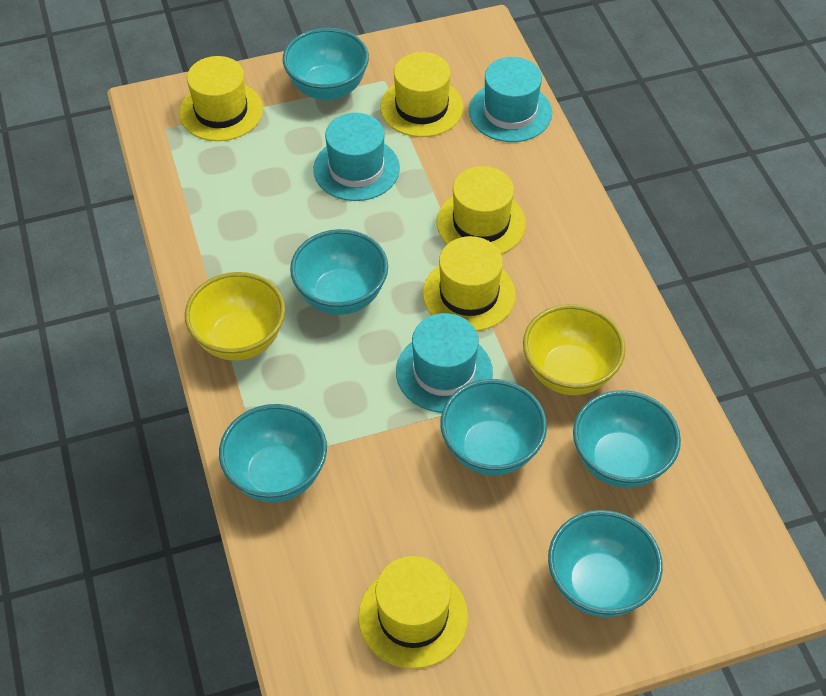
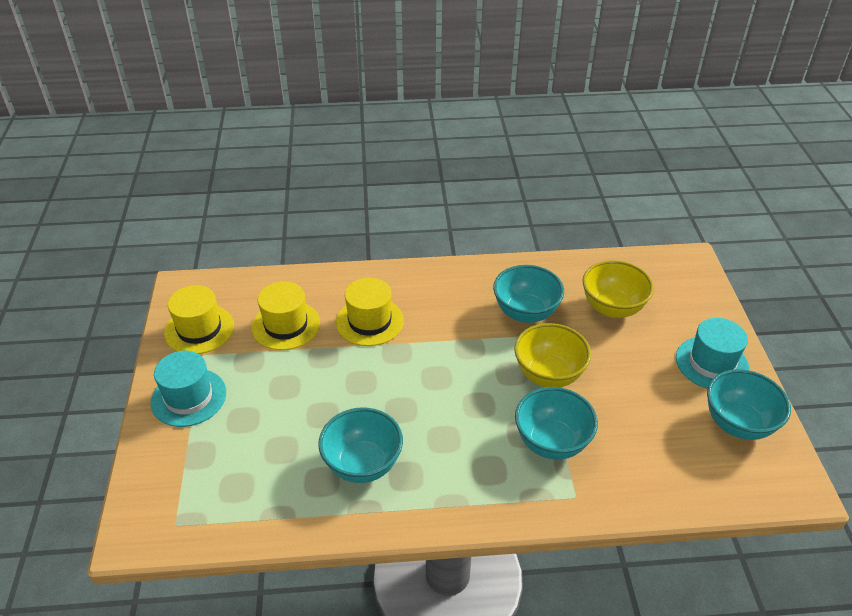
turquoise bowl: [219,404,327,503] [283,28,369,100] [290,229,388,315] [441,379,547,476] [548,510,663,617] [573,390,681,488] = 6 -> [318,407,403,483] [493,265,564,323] [515,387,598,460] [707,369,791,440] = 4
turquoise hat: [313,113,400,201] [396,313,493,413] [469,57,552,142] = 3 -> [151,351,226,427] [676,318,750,389] = 2
yellow hat: [179,56,263,141] [358,556,468,669] [380,52,464,137] [423,236,516,331] [437,166,526,254] = 5 -> [164,285,234,354] [251,281,320,350] [336,278,404,346] = 3

